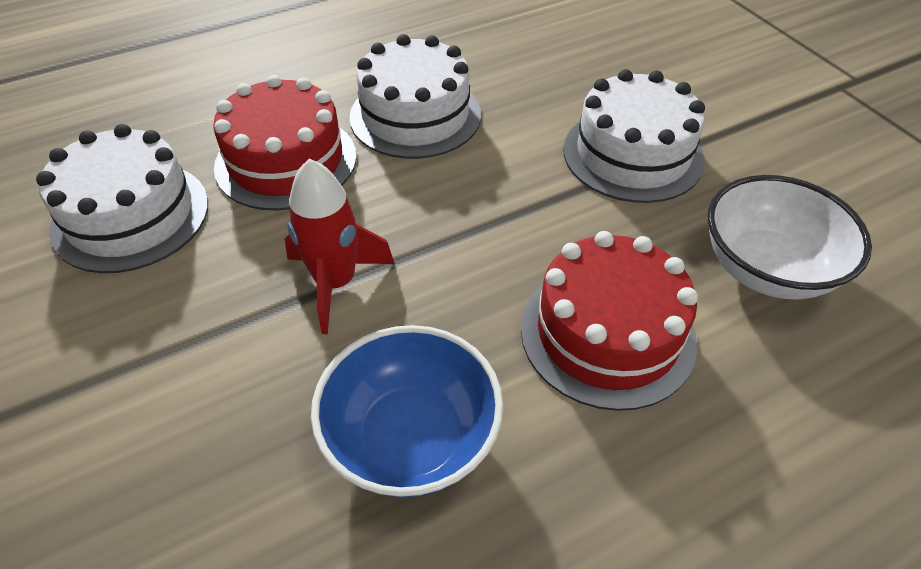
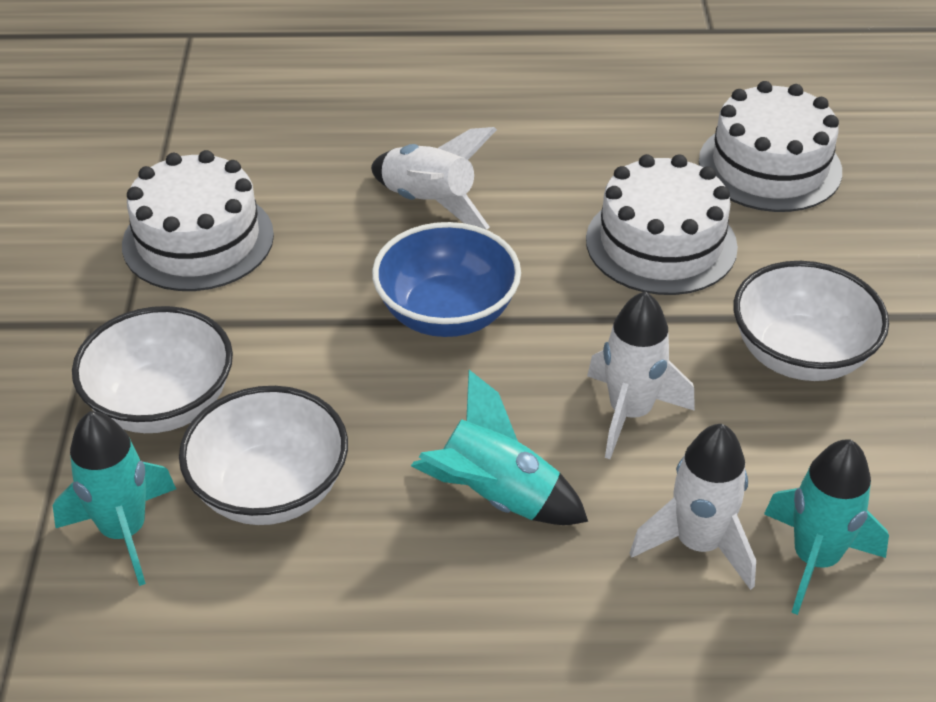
red cake: [213,75,356,211] [521,231,698,411] = 2 -> none = 0
red rocket: [285,159,395,334] = 1 -> none = 0
turquoise rocket: none = 0 -> [53,411,176,586] [411,370,588,525] [764,439,889,615] = 3
white bowl: [708,175,872,300] = 1 -> [72,306,233,433] [179,386,348,525] [734,261,889,381] = 3
white rocket: none = 0 -> [371,127,497,230] [587,291,695,459] [630,424,756,590] = 3

